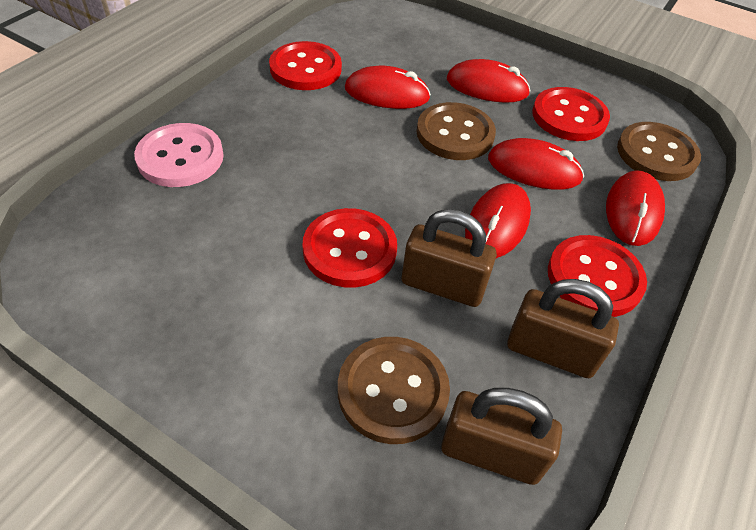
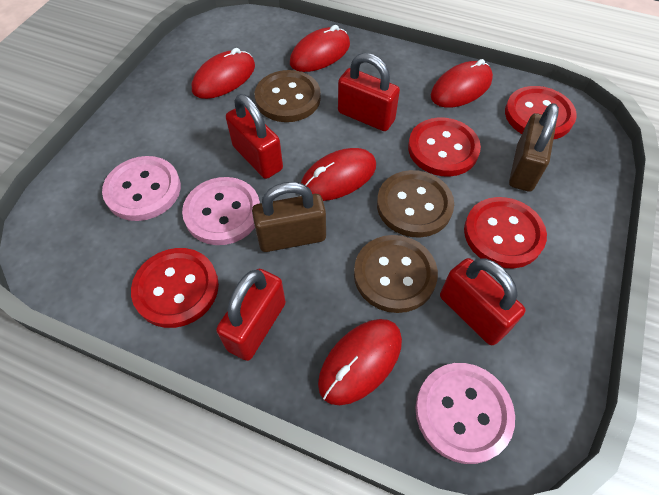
brown padlock: [402,209,497,307] [441,388,562,485] [507,279,619,378] = 3 -> [252,182,326,252] [509,103,559,192] = 2
pink button: [134,123,224,187] = 1 -> [102,156,181,221] [182,177,260,245] [415,363,515,464] = 3
red padlock: none = 0 -> [216,269,286,361] [226,94,283,179] [338,53,400,131] [440,258,526,345] = 4

